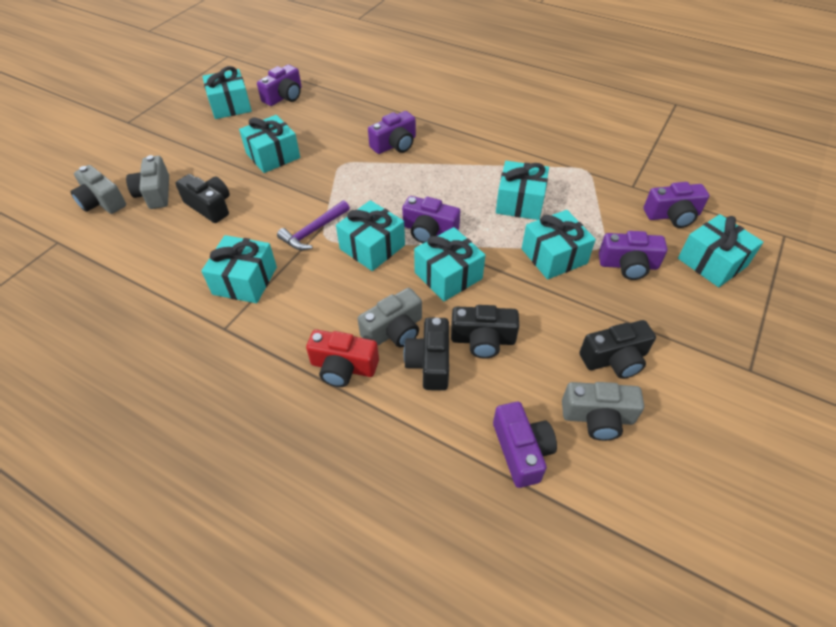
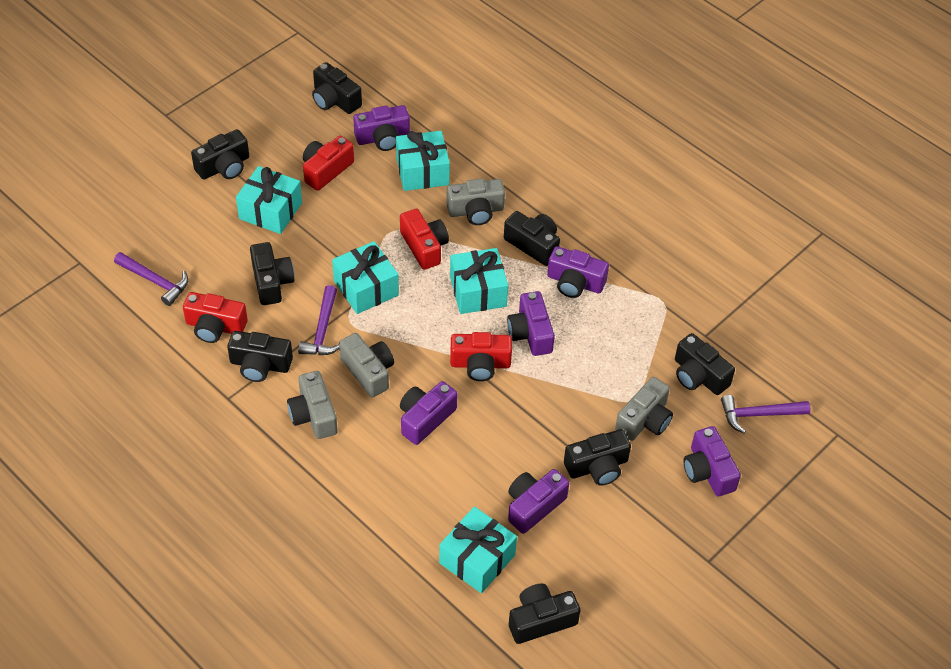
black camera: [175,174,230,223] [404,317,449,390] [451,305,519,359] [579,320,656,379] = 4 -> [191,129,249,180] [227,331,293,382] [250,242,294,305] [312,62,362,114] [504,211,560,266] [509,584,581,644] [564,429,631,485] [675,333,735,395] = 8
purple hammer: [277,200,350,250] = 1 -> [114,252,188,306] [298,285,339,355] [721,395,811,434] = 3
red camera: [306,330,379,387] = 1 -> [183,292,248,343] [303,136,354,191] [400,209,449,270] [450,332,512,381] = 4
turquoise gift: [201,235,277,303] [202,66,252,119] [239,115,300,173] [336,200,405,271] [414,227,485,301] [496,161,549,220] [522,210,596,280] [678,214,763,287] = 8 -> [236,166,302,234] [332,241,399,314] [396,131,450,191] [439,507,517,593] [450,248,508,314] = 5

